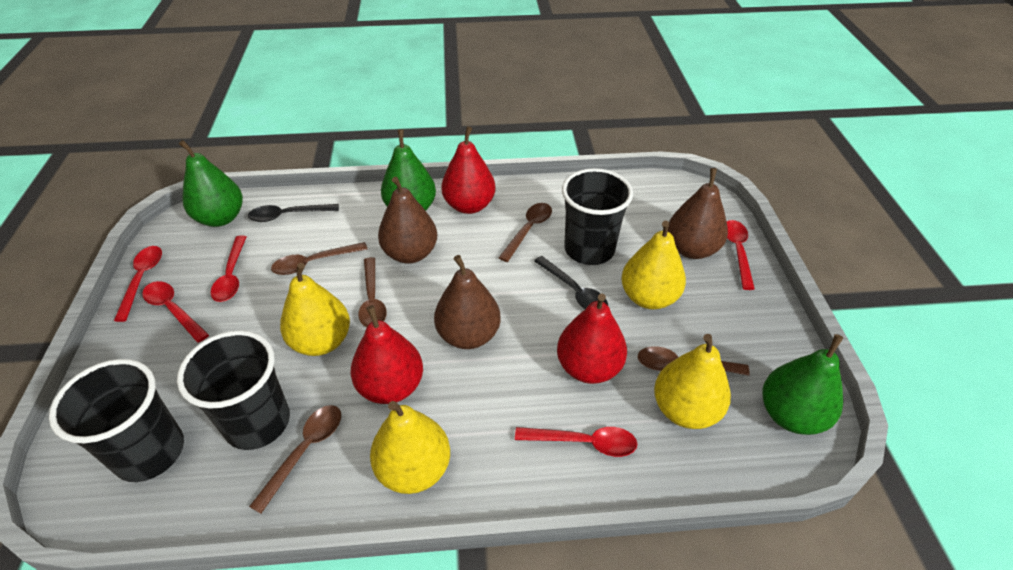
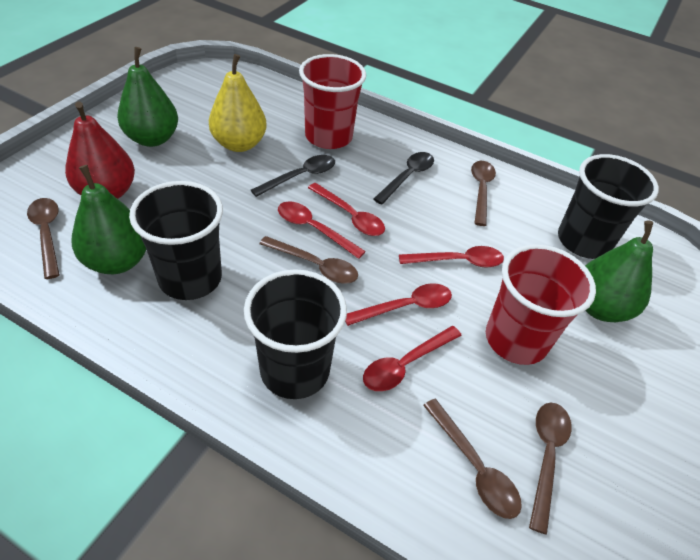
brown pear: [378,177,437,264] [434,255,501,349] [668,168,728,259] = 3 -> none = 0
red cup: none = 0 -> [299,54,366,149] [486,244,596,365] = 2
red pear: [350,305,423,404] [441,126,496,214] [557,294,627,384] = 3 -> [65,102,135,199] = 1
yellow pear: [280,263,350,356] [370,401,450,494] [621,221,686,309] [654,334,731,429] = 4 -> [209,54,267,152] = 1

